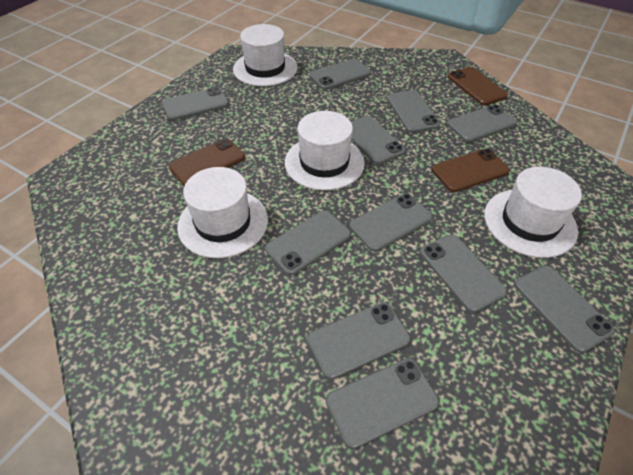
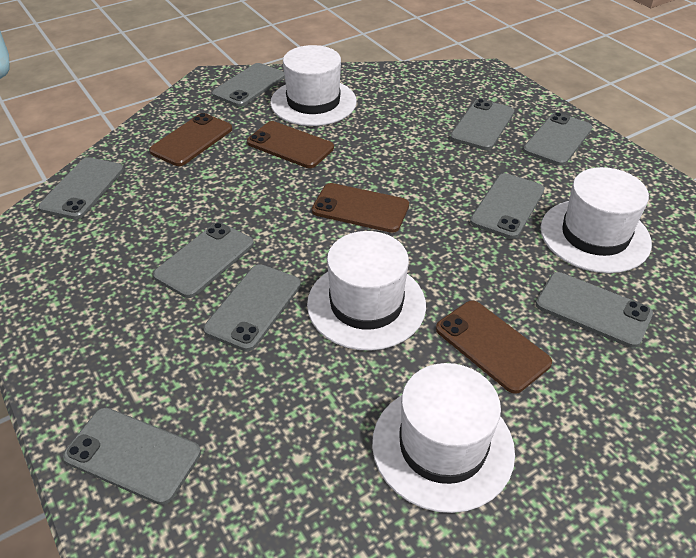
brown phone: [169,138,245,186] [432,149,510,192] [448,67,508,105] = 3 -> [149,113,232,166] [247,121,334,168] [312,183,409,233] [436,300,552,394] = 4
grey phone: [162,87,229,121] [265,211,351,275] [307,302,411,380] [309,59,371,90] [326,358,439,449] [349,194,433,252] [351,116,405,164] [387,90,440,133] [420,234,507,313] [447,105,517,142] [514,266,615,353] = 11 -> [39,157,124,219] [63,408,201,505] [153,222,254,298] [203,264,301,351] [212,63,285,107] [450,99,514,150] [470,173,544,239] [523,112,592,166] [536,272,653,348] = 9

